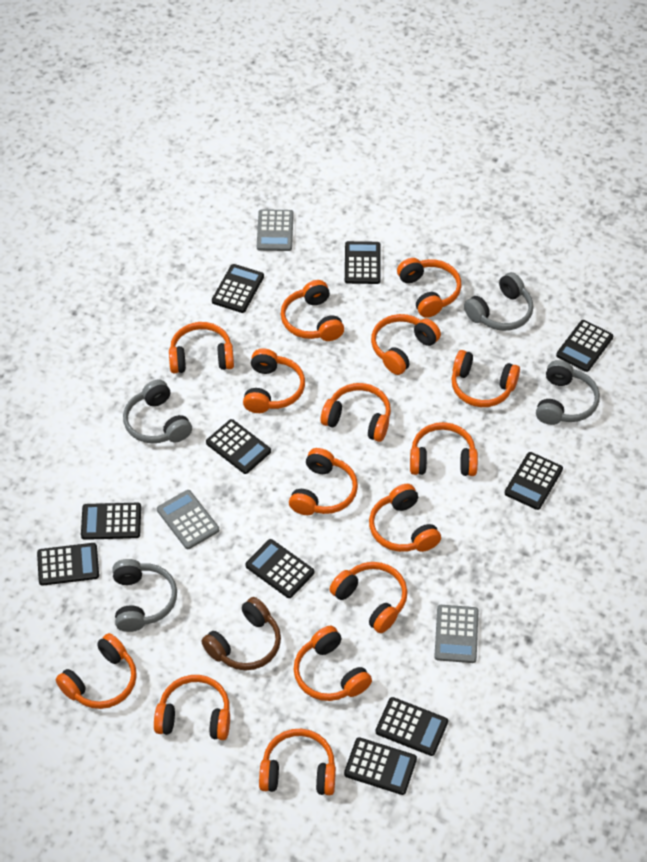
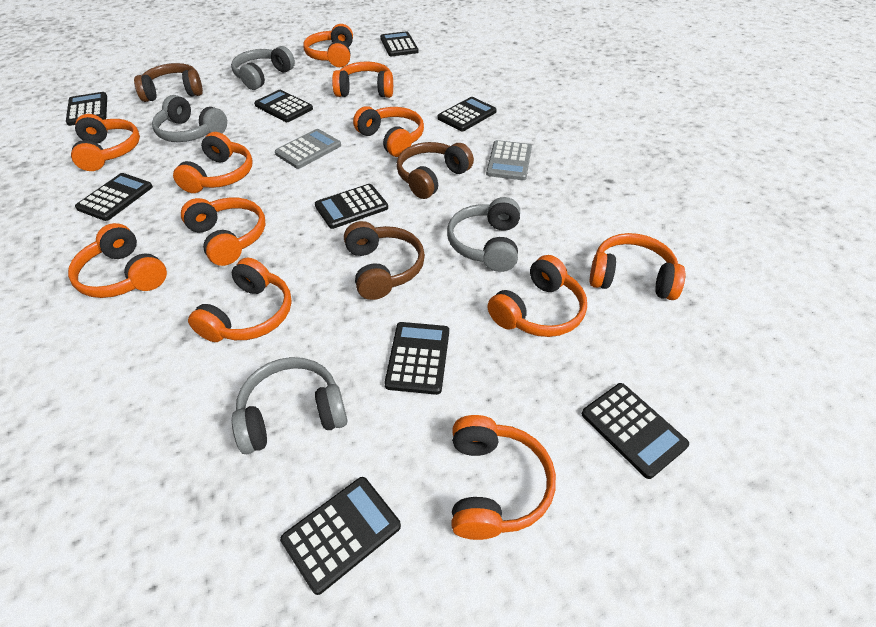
black calculator: [37,543,99,586] [81,503,141,540] [206,419,271,474] [212,264,264,313] [245,539,314,598] [344,737,417,795] [345,241,381,284] [375,697,448,756] [505,452,563,510] [556,320,613,372] = 10 -> [66,92,107,126] [75,173,153,221] [254,90,313,122] [280,477,401,595] [315,184,388,229] [380,31,418,56] [384,322,449,395] [437,97,497,131] [582,383,689,479] = 9
brown headphones: [201,597,281,670] = 1 -> [134,63,203,102] [344,221,425,300] [396,142,474,199] = 3
grey calculator: [157,490,219,549] [257,209,294,251] [434,605,479,663] = 3 -> [275,129,341,169] [486,140,532,180] = 2
orange headphones: [56,633,137,709] [154,675,230,740] [169,322,234,373] [243,349,305,413] [259,729,336,795] [281,280,344,341] [289,448,358,515] [294,625,372,701] [321,383,391,442] [329,562,408,633] [369,484,441,552] [371,314,441,375] [397,258,461,318] [410,422,478,476] [451,350,520,407] = 15 -> [68,223,167,298] [71,114,140,171] [173,132,253,193] [181,198,266,266] [188,258,292,342] [303,24,353,67] [332,61,393,98] [353,106,424,157] [451,415,556,540] [487,255,587,337] [590,233,685,300] = 11

